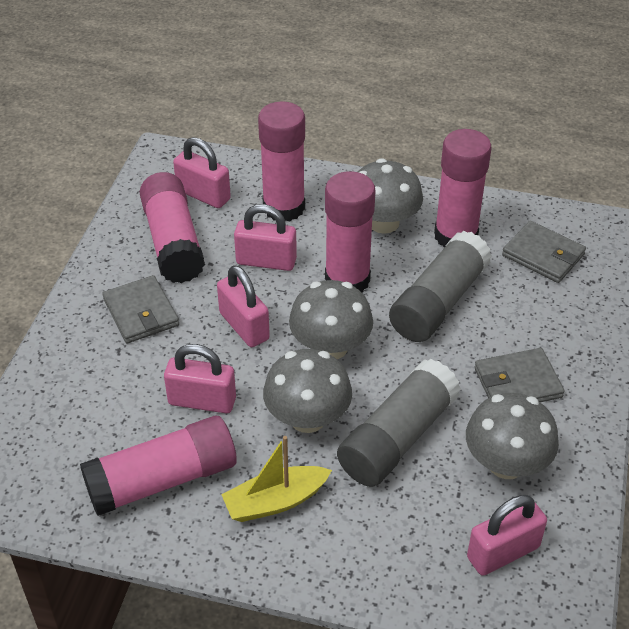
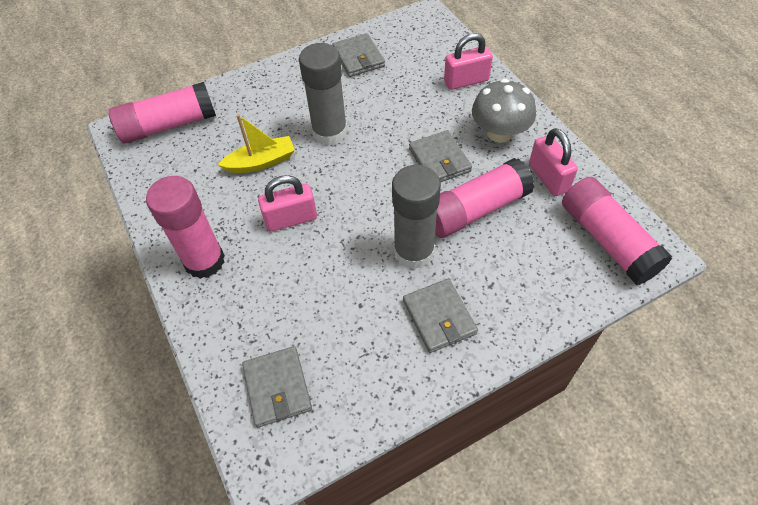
grey mushroom: [263,349,352,433] [289,280,373,359] [358,158,423,234] [466,393,559,479] = 4 -> [472,79,536,143] = 1
grey wallet: [102,275,179,343] [474,348,565,402] [502,221,586,283] = 3 -> [242,346,312,427] [332,33,385,77] [403,279,478,353] [409,130,472,182] = 4
pink glue stick: [80,416,237,516] [140,172,205,283] [258,101,305,221] [325,171,376,293] [434,129,491,248] = 5 -> [109,82,216,144] [146,176,225,279] [435,158,534,238] [562,177,672,285] = 4
pink padlock: [164,344,236,413] [173,137,231,208] [217,265,270,347] [234,204,297,271] [467,495,547,576] = 5 -> [258,175,317,232] [444,33,493,90] [529,128,578,196] = 3

